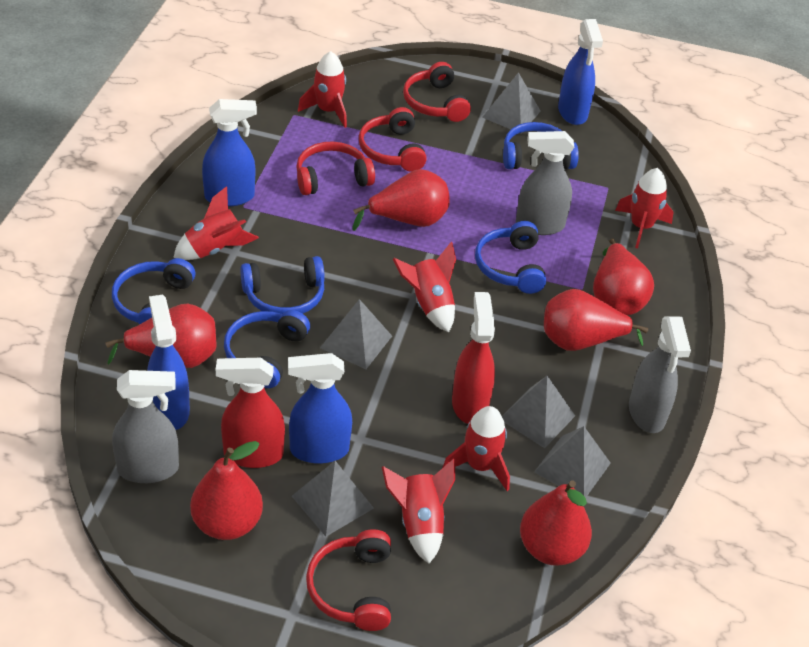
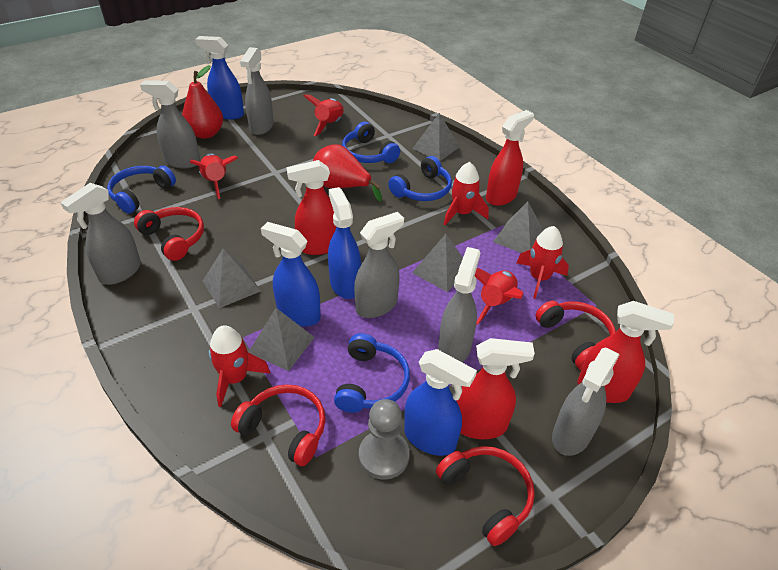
blue headphones: [112,258,195,325] [224,310,310,388] [240,256,325,314] [475,221,546,294] [503,122,579,169] = 5 -> [107,166,176,214] [334,333,410,413] [342,122,400,163] [388,156,452,201] = 4
grey pawn: none = 0 -> [359,399,410,480] = 1
grey spray bottle: [112,370,179,483] [516,131,574,235] [629,316,691,433] = 3 -> [60,183,141,285] [140,81,200,168] [240,47,274,135] [354,212,404,318] [438,247,480,362] [552,348,620,456] = 6
red pear: [106,304,217,368] [190,441,263,540] [352,169,450,231] [520,480,592,566] [544,289,648,351] [593,238,654,315] = 6 -> [182,65,223,139] [313,144,382,201] = 2
red spray bottle: [216,358,285,468] [452,292,495,424] = 2 -> [286,160,336,255] [456,338,535,439] [486,110,534,206] [577,301,674,403] = 4

